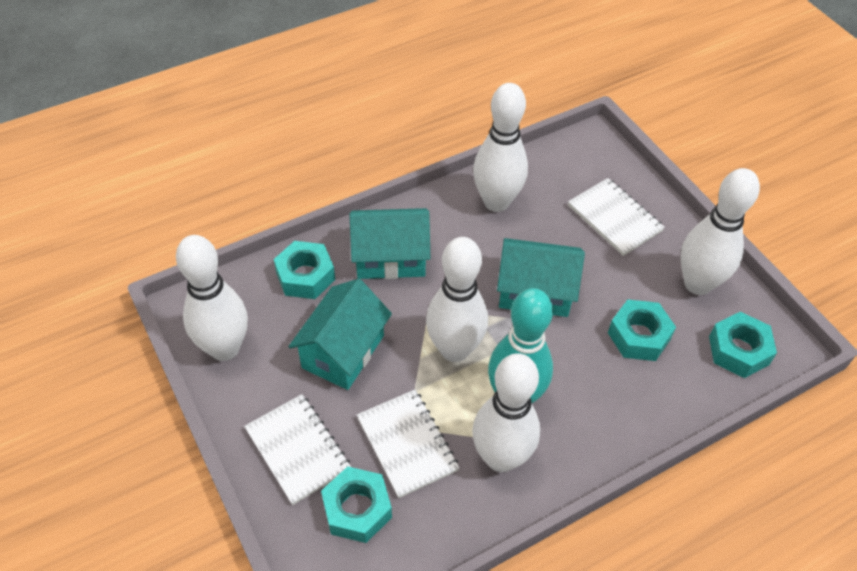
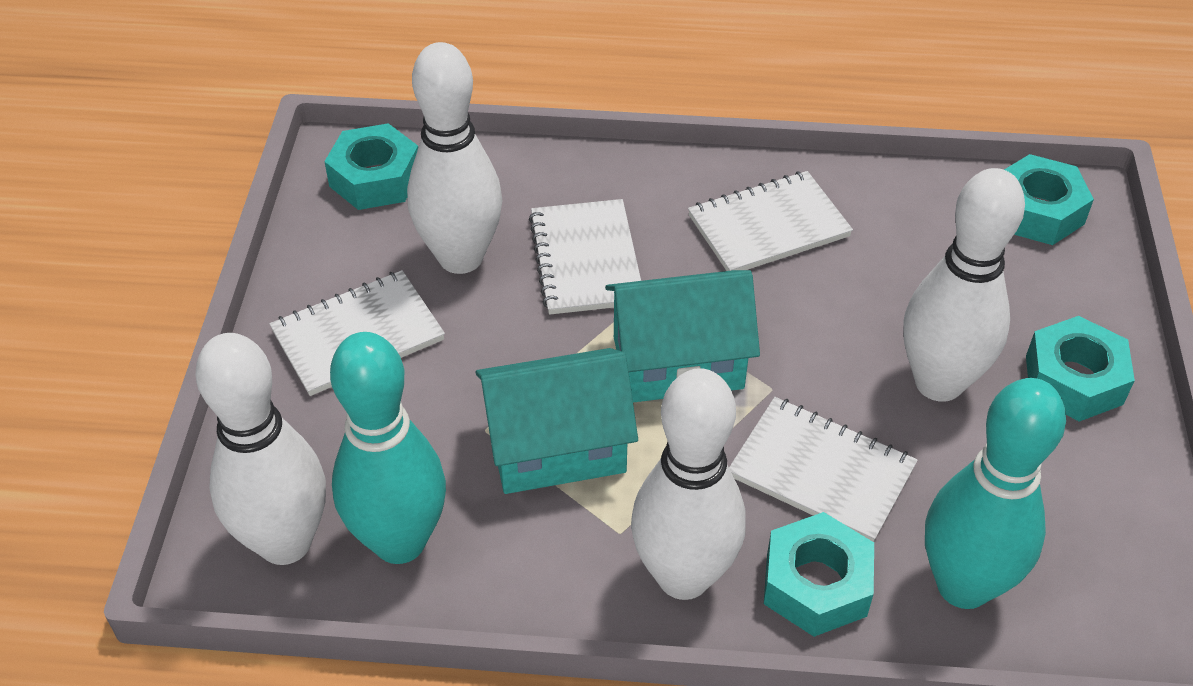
turquoise bowling pin: [488,288,553,403] = 1 -> [330,332,446,564] [925,378,1066,609] = 2
turquoise house: [288,279,392,390] [350,208,431,279] [497,238,585,317] = 3 -> [476,348,638,494] [605,270,760,403] = 2
white bowling pin: [176,235,248,361] [426,237,488,362] [472,353,540,472] [473,83,528,212] [681,168,760,295] = 5 -> [196,333,326,565] [407,42,502,274] [631,368,746,600] [903,168,1025,402] = 4
white notebook: [244,394,351,505] [357,390,459,498] [568,178,665,256] = 3 -> [270,270,445,396] [529,199,641,315] [688,171,853,271] [729,397,918,542] = 4

